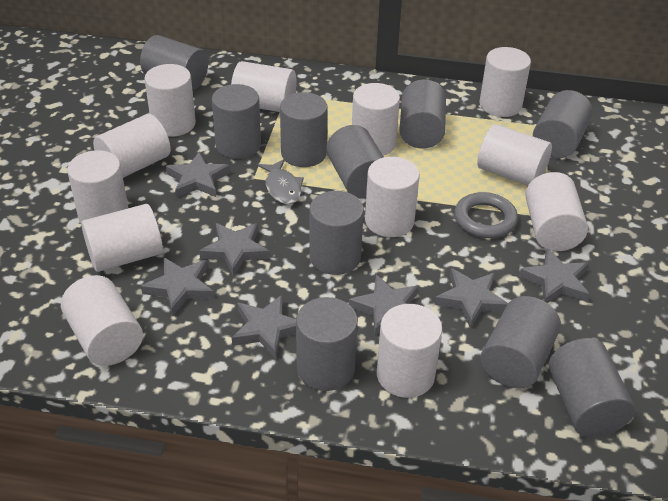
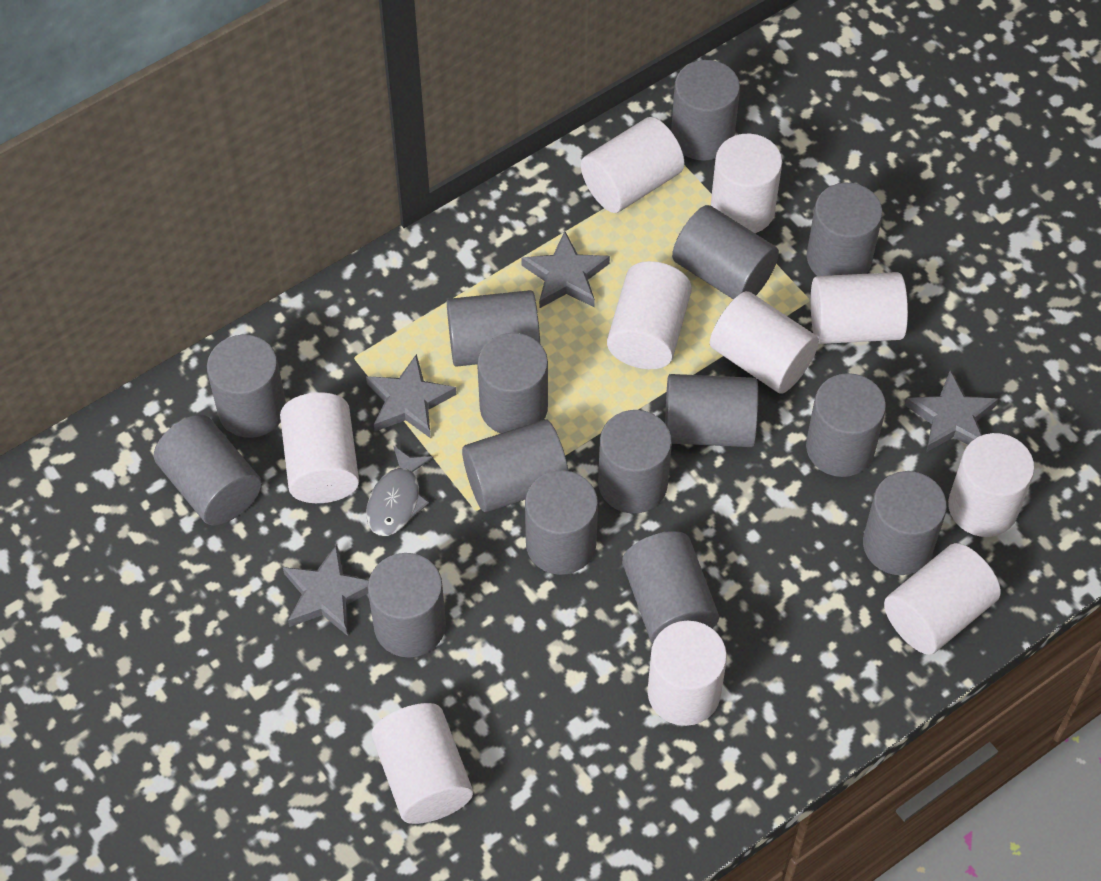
grey cylinder: [140,35,208,90] [212,84,261,159] [280,92,328,167] [296,297,358,391] [309,191,364,275] [326,125,384,198] [399,79,446,149] [481,296,561,389] [533,90,593,158] [548,338,635,437] = 10 -> [154,415,262,525] [207,334,286,438] [368,553,446,658] [447,290,540,367] [462,419,569,512] [477,333,548,434] [525,470,598,575] [598,410,672,513] [622,531,719,643] [665,374,758,447] [671,60,740,161] [672,205,779,300] [806,373,886,477] [807,183,882,276] [863,471,947,575] = 15
grey ring: [454,192,518,238] = 1 -> none = 0
grey star: [141,257,214,315] [166,152,230,198] [199,223,270,277] [232,295,296,359] [349,275,418,336] [434,268,508,328] [519,248,589,303] = 7 -> [283,544,369,636] [366,354,457,438] [521,231,610,309] [905,371,998,452] = 4
white cylinder: [61,275,143,366] [67,150,128,223] [81,204,163,272] [93,114,171,178] [144,64,196,137] [231,61,297,112] [352,83,400,156] [365,157,420,237] [377,304,442,398] [477,124,552,185] [480,47,531,117] [525,172,588,251] = 12 -> [280,392,359,503] [372,703,473,824] [581,117,685,213] [607,261,692,369] [648,621,727,726] [710,291,819,394] [711,133,782,233] [811,272,908,344] [884,543,1001,655] [948,433,1035,537] = 10

